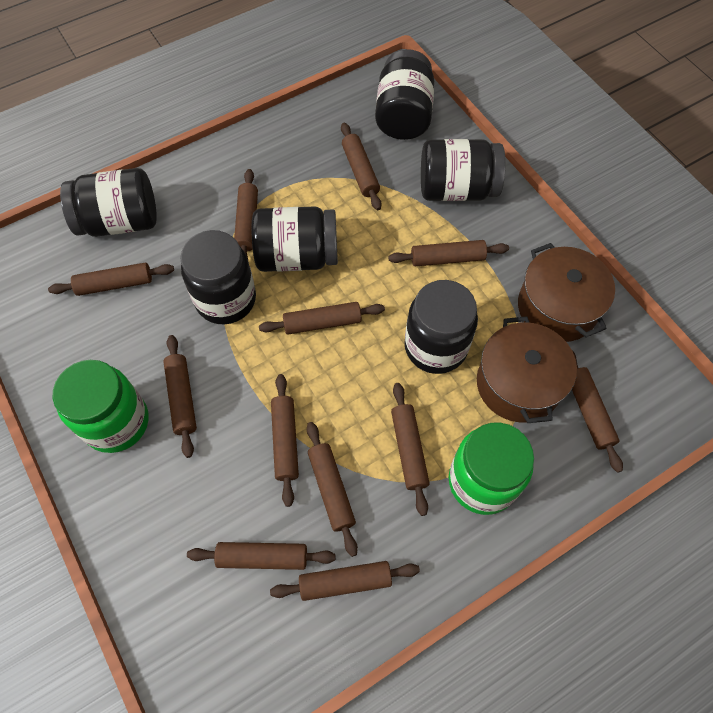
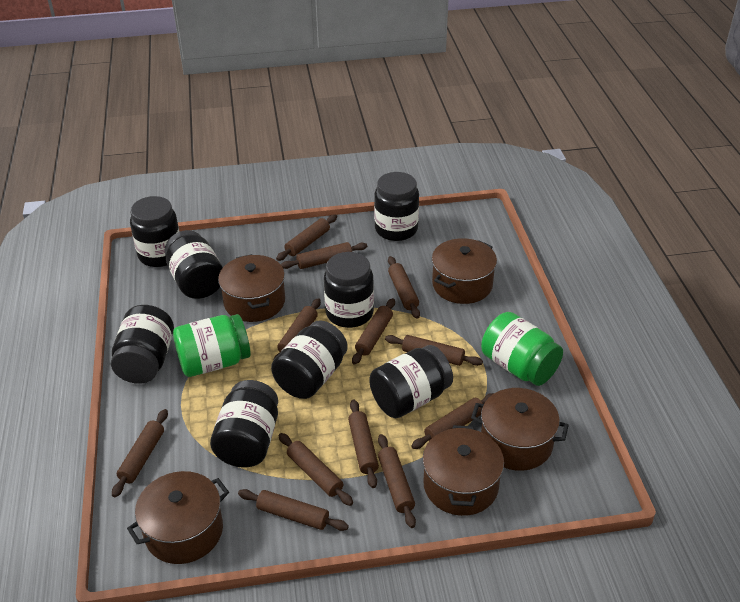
black jar: [60,168,157,237] [180,230,256,324] [252,206,338,272] [375,49,434,140] [404,280,478,374] [421,139,506,201] = 6 -> [111,305,174,384] [130,196,180,267] [165,230,223,299] [210,380,278,468] [271,320,348,399] [324,252,374,328] [369,345,453,418] [374,172,419,241] = 8
brown pot: [477,316,577,423] [518,243,615,342] = 2 -> [127,471,229,564] [218,254,285,322] [423,425,504,516] [432,238,497,304] [471,388,569,471] = 5

